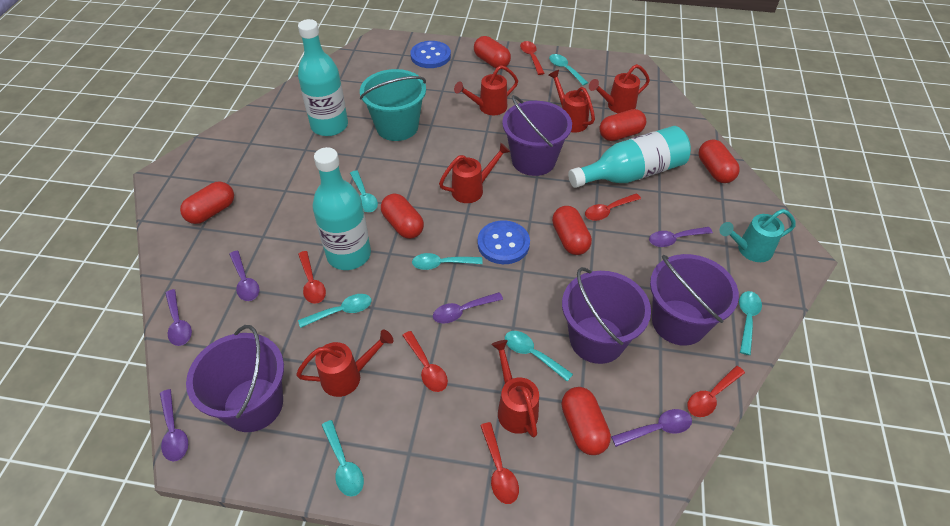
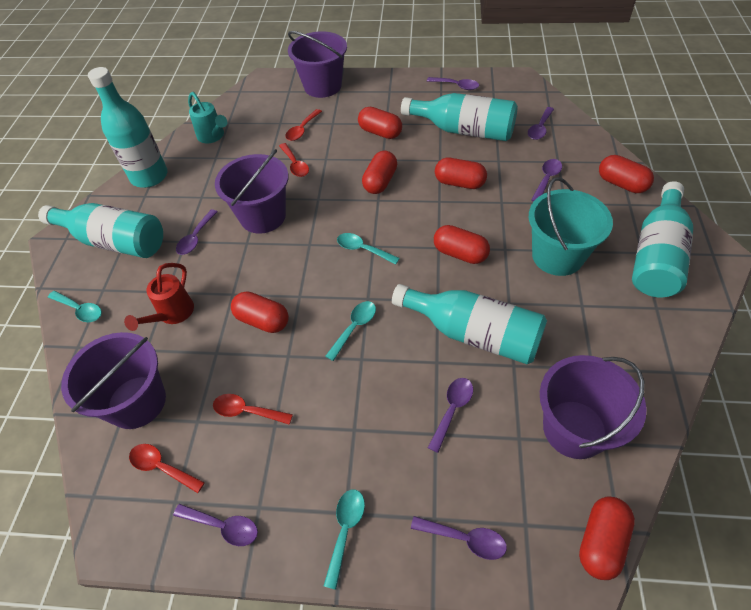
blue button: [410,41,451,68] [478,220,530,264] = 2 -> none = 0
purple spoon: [160,389,188,461] [165,289,192,346] [229,251,259,301] [433,292,503,323] [611,409,692,447] [649,227,713,247] = 6 -> [173,504,258,546] [176,209,217,255] [411,516,507,560] [427,77,479,90] [428,378,473,453] [528,107,554,140] [531,159,562,202] = 7
red spoon: [298,251,326,304] [402,331,448,392] [480,422,519,504] [520,41,545,75] [585,193,641,221] [687,366,745,417] = 6 -> [129,444,205,493] [213,394,293,425] [279,143,309,177] [285,109,322,141] = 4
red watering can: [296,329,393,397] [439,143,510,203] [454,65,518,115] [491,340,539,438] [549,70,595,133] [589,64,650,113] = 6 -> [124,263,194,331] = 1
turquoise bottle: [298,19,348,136] [312,147,371,270] [568,126,691,188] = 3 -> [38,203,163,258] [88,67,167,188] [392,284,547,364] [401,93,518,141] [632,181,693,297] = 5
turquoise spoon: [298,294,372,328] [322,420,364,496] [350,170,378,212] [412,253,483,270] [505,331,573,382] [549,54,588,86] [739,291,762,355] = 7 -> [48,291,102,322] [324,489,365,590] [325,301,376,361] [337,233,400,265] = 4

